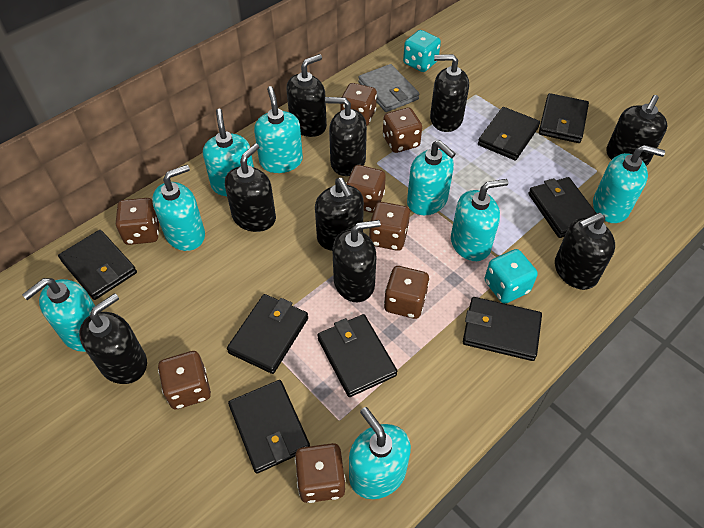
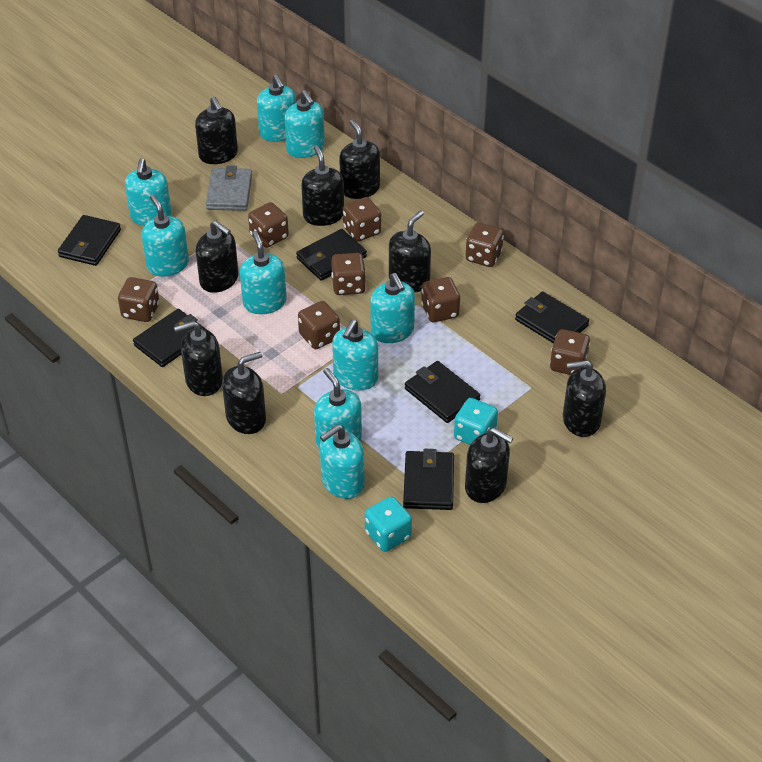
black wallet: [58,230,137,300] [227,294,308,374] [228,380,310,474] [318,314,397,397] [463,297,542,361] [478,107,540,160] [528,177,597,238] [539,93,589,143] = 8 -> [58,215,121,266] [133,309,206,367] [296,229,367,281] [403,449,454,510] [405,361,481,423] [515,291,589,344] = 6
turquoise soap dispenser: [22,278,95,352] [152,165,205,251] [203,109,254,196] [254,86,303,173] [349,407,411,499] [407,140,456,215] [451,179,508,261] [593,145,665,223] = 8 -> [125,158,172,226] [142,195,189,276] [240,231,286,314] [257,74,296,142] [285,90,325,158] [314,368,362,450] [320,424,364,499] [332,320,378,391] [370,273,415,343] = 9

